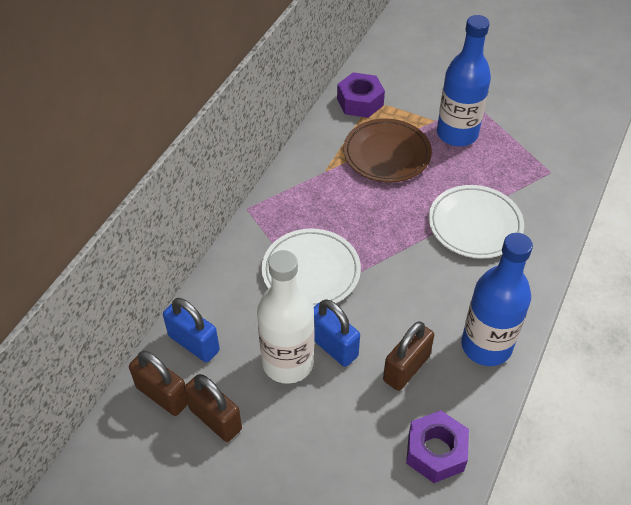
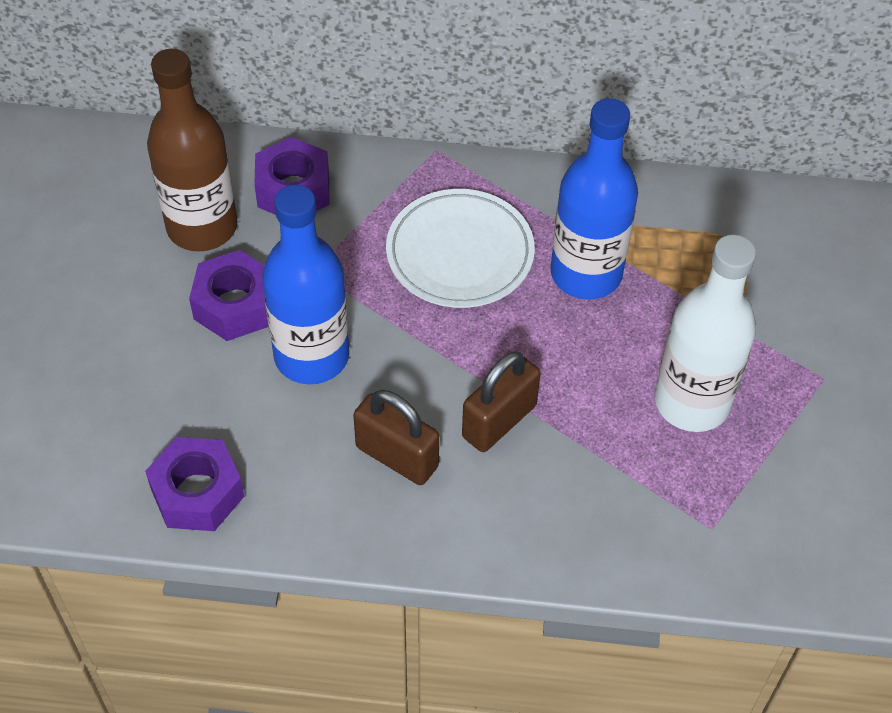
blue padlock: [163,298,220,362] [314,300,360,367] = 2 -> none = 0
brown bottle: none = 0 -> [147,49,238,251] = 1
brown padlock: [129,350,188,416] [184,374,242,442] [383,321,434,391] = 3 -> [353,390,439,485] [462,352,541,452] = 2
brown plate: [343,118,432,182] = 1 -> none = 0
purple nut: [337,72,385,118] [406,410,469,483] = 2 -> [145,437,245,531] [189,250,268,341] [254,137,329,215] = 3
white plate: [262,229,361,307] [429,185,524,258] = 2 -> [386,189,535,308] = 1

